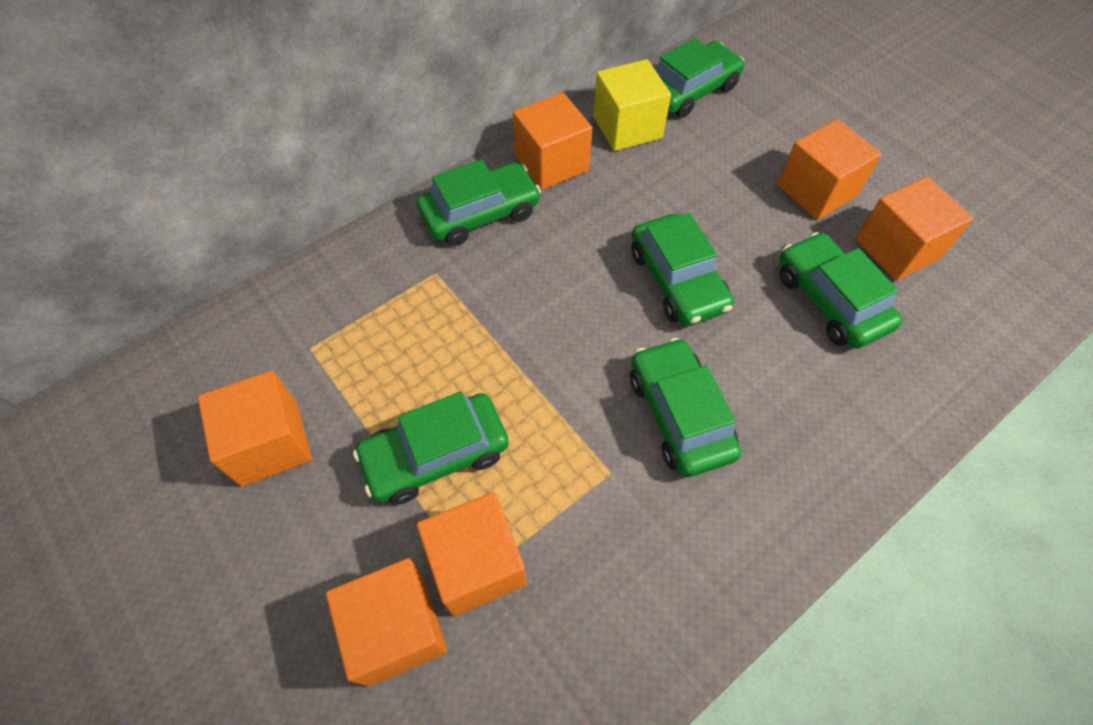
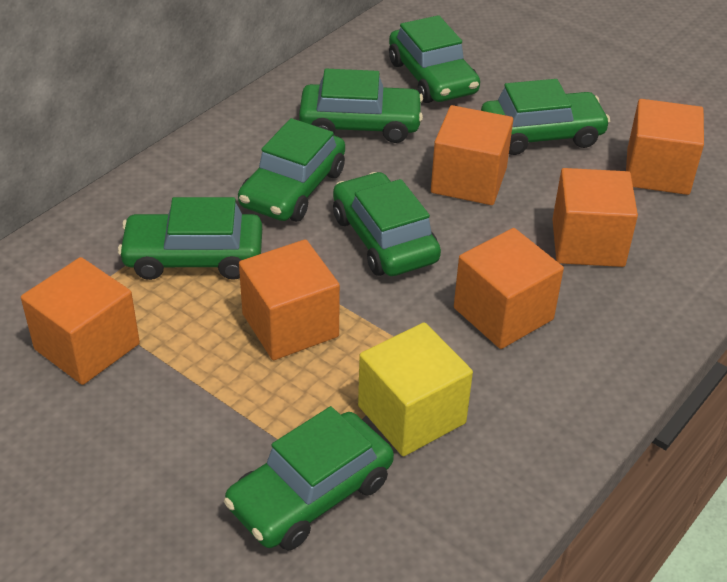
green car: [353,391,509,505] [417,159,541,246] [630,338,741,477] [631,213,734,326] [655,38,744,118] [780,232,903,349] = 6 -> [118,197,262,280] [224,406,394,551] [238,118,345,222] [299,69,423,143] [333,172,441,276] [389,15,480,103] [481,79,610,155] = 7

